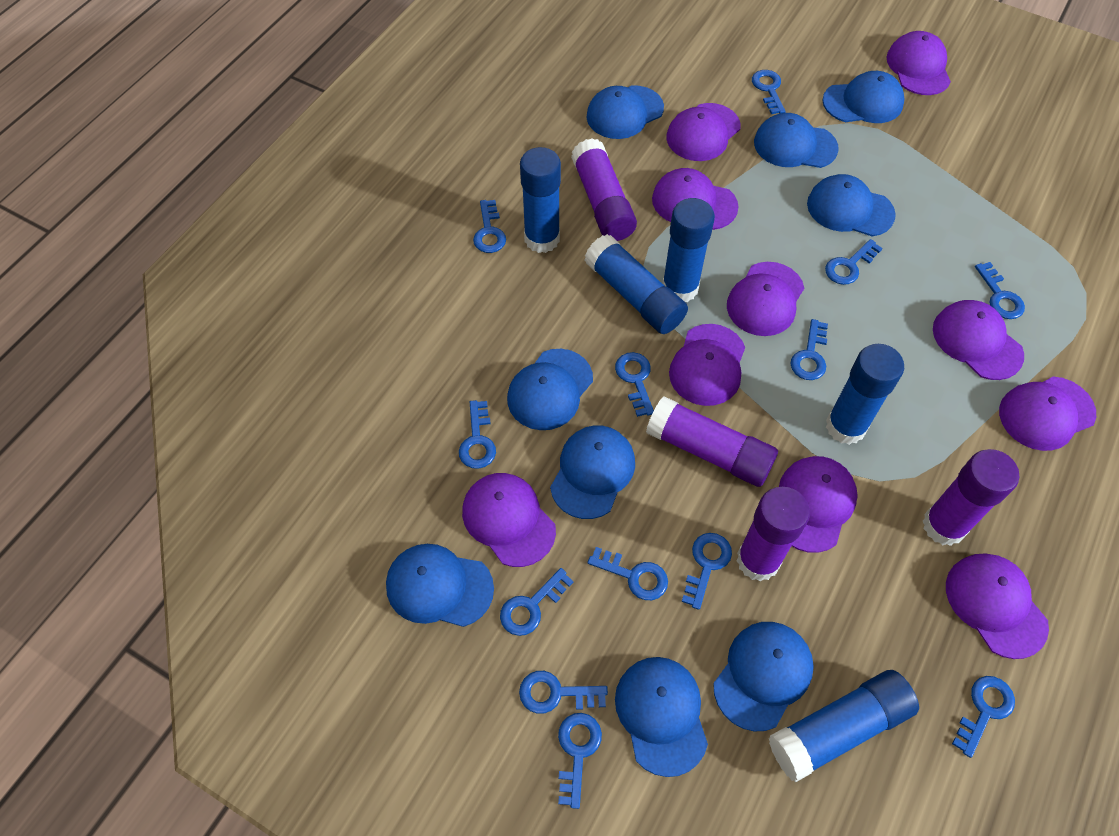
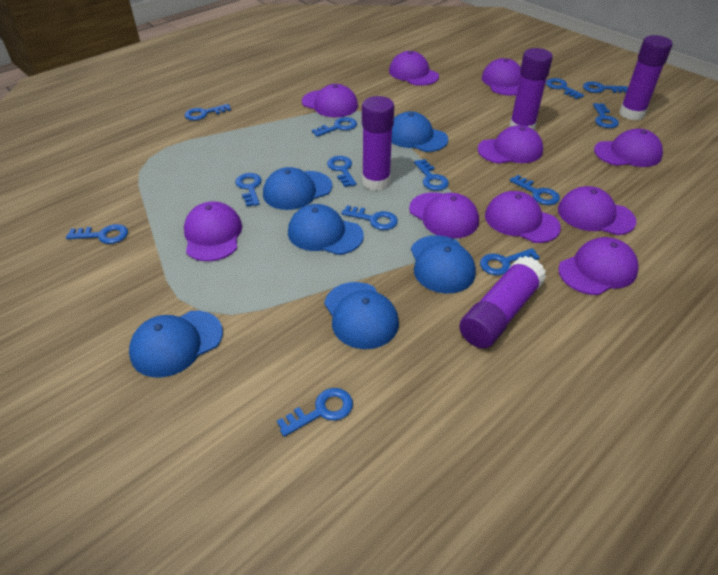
blue cap: [386,544,494,627] [507,349,593,430] [550,425,635,519] [587,85,664,139] [615,657,708,777] [713,622,814,731] [754,113,839,168] [807,174,896,236] [822,71,904,123] = 9 -> [129,311,223,377] [263,167,332,210] [288,204,364,255] [324,282,399,349] [392,111,448,152] [411,235,476,293] = 6
blue glue stick: [520,147,561,253] [584,234,688,334] [662,198,715,302] [769,670,919,782] [826,344,904,445] = 5 -> none = 0

